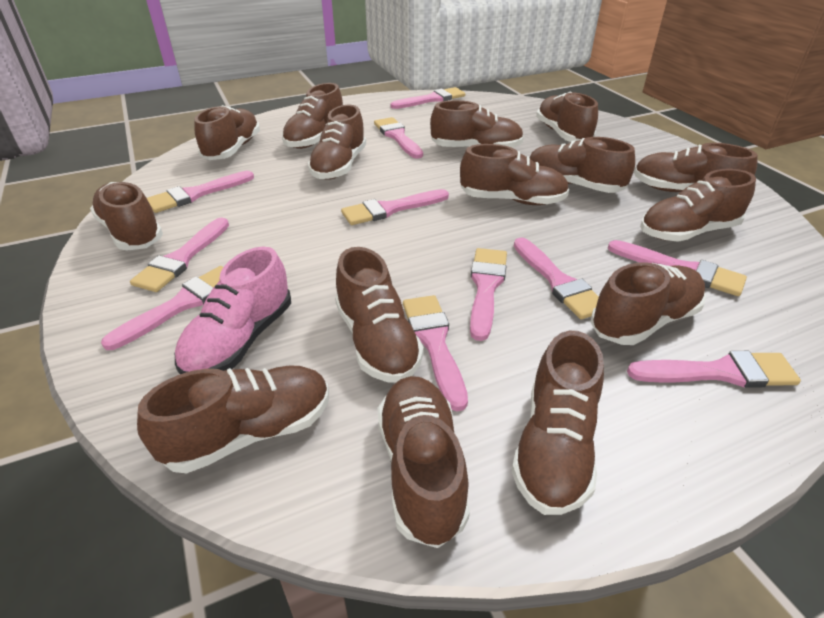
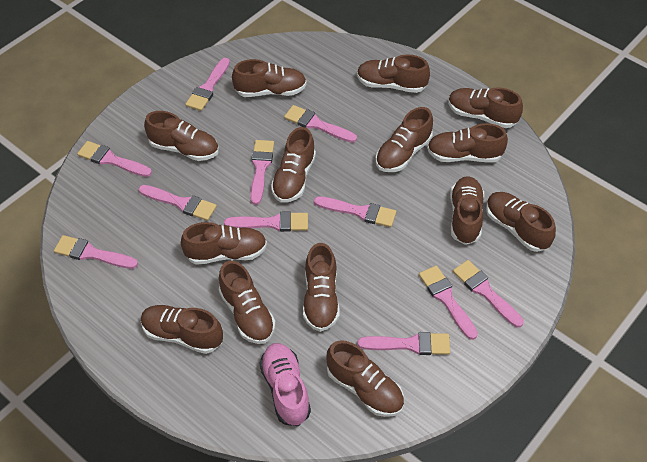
brown shoe: [90,182,163,250] [137,366,329,473] [194,105,260,160] [282,83,343,149] [308,105,366,180] [335,247,424,383] [377,376,470,548] [430,100,524,148] [460,144,569,205] [511,331,604,515] [529,137,635,193] [536,92,598,142] [591,263,706,345] [634,143,758,192] [640,169,756,242] = 15 -> [141,305,223,354] [144,111,219,161] [181,222,267,265] [219,261,276,344] [232,59,307,97] [271,127,316,203] [303,243,340,332] [327,340,404,417] [357,54,430,93] [376,107,433,172] [427,123,508,162] [448,87,523,128] [450,176,484,245] [486,192,556,252] = 14

